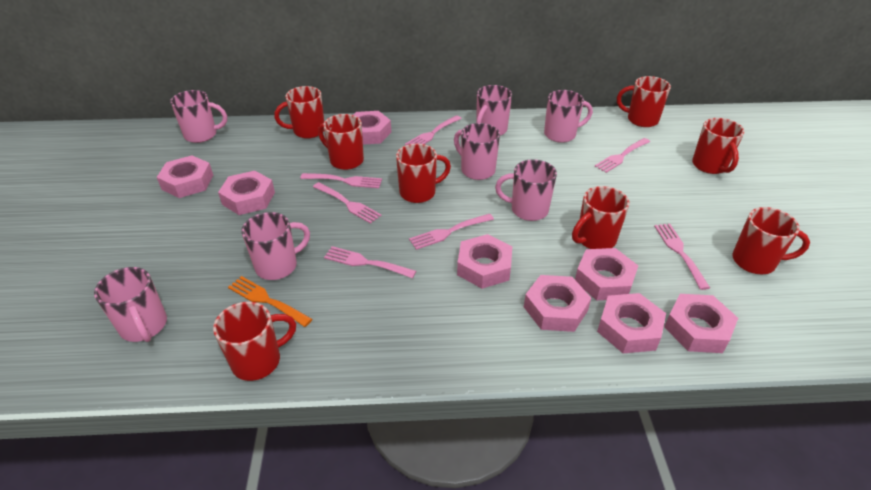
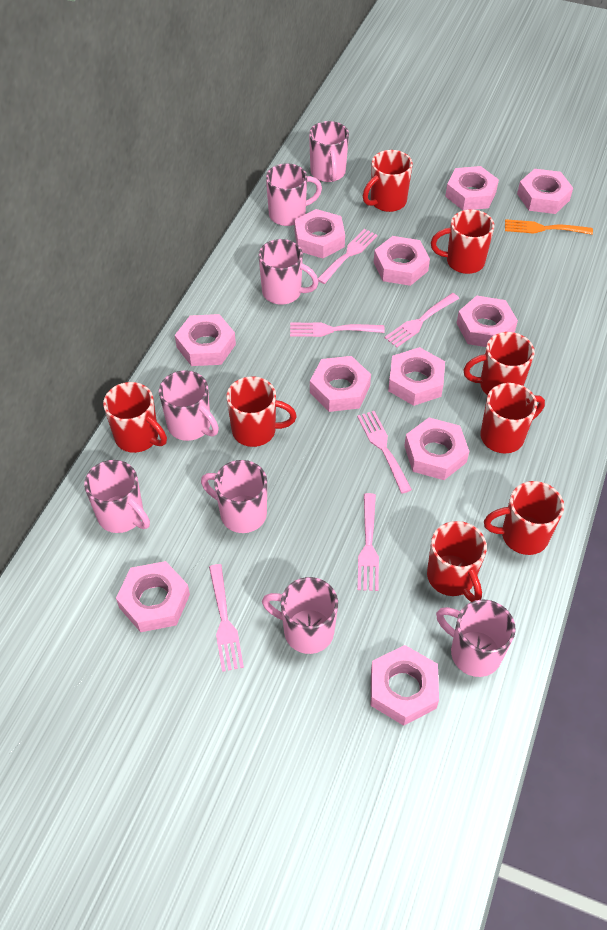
pink fork: [300,173,382,188] [313,182,382,224] [324,246,416,278] [405,115,462,145] [409,214,494,250] [595,138,650,173] [654,224,710,290] = 7 -> [209,564,244,672] [290,323,385,337] [318,229,377,284] [357,411,412,494] [358,493,379,591] [385,293,459,348] = 6
pink mug: [94,267,167,342] [170,90,227,143] [242,212,310,280] [454,123,500,180] [476,85,512,136] [495,159,557,221] [544,90,593,143] = 7 -> [84,460,150,533] [159,370,219,441] [201,460,267,533] [259,239,319,304] [262,577,338,654] [266,163,322,226] [309,121,349,182] [436,600,516,677] = 8
pink nut: [157,155,213,198] [218,171,275,215] [353,111,391,145] [457,234,512,289] [524,275,591,332] [575,248,638,300] [597,293,666,353] [664,294,738,353] = 8 -> [116,561,190,632] [175,314,236,366] [295,209,345,258] [310,356,371,412] [371,645,439,726] [374,236,430,286] [388,347,445,406] [404,418,469,480] [445,166,499,210] [456,296,518,347] [517,169,573,214] = 11

